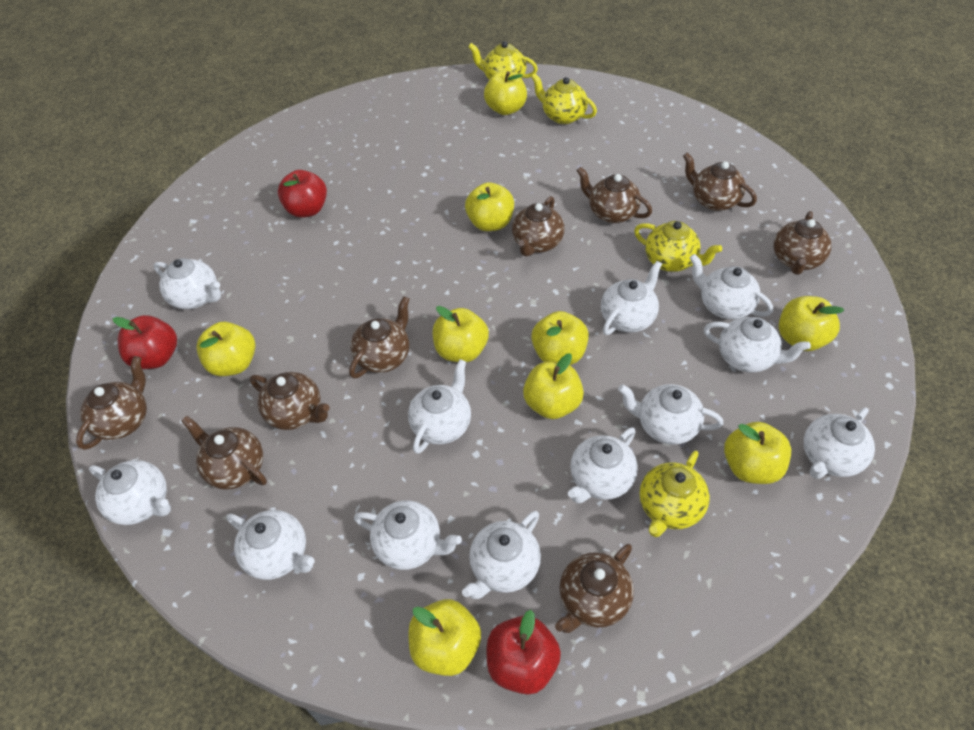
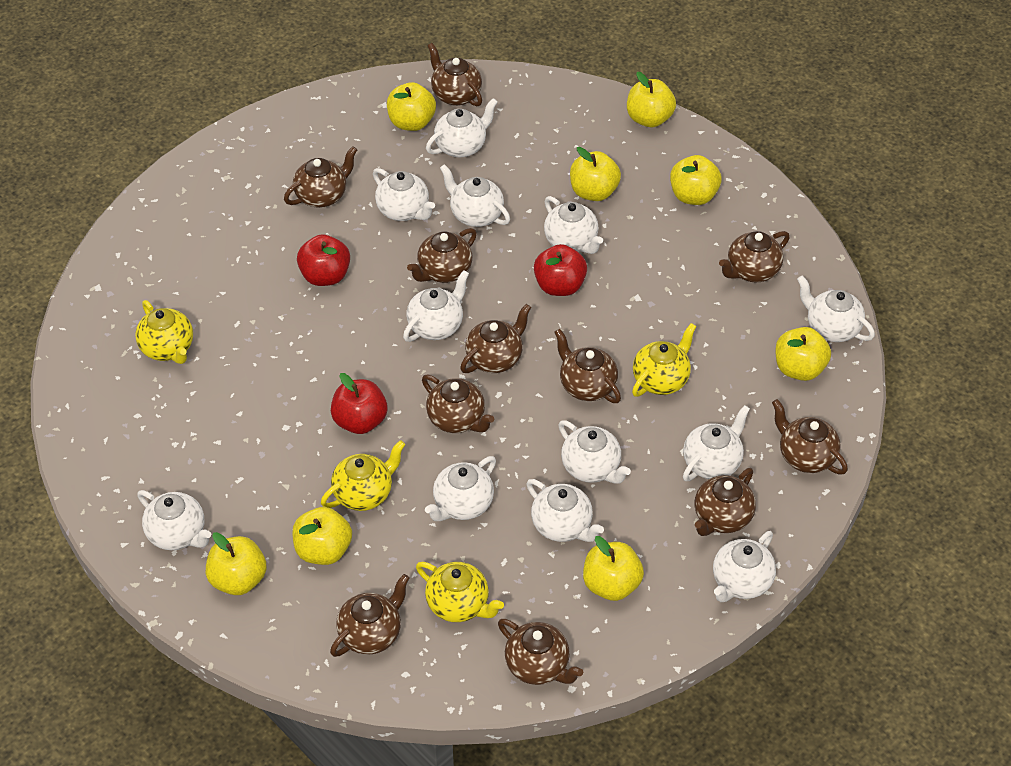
brown teapot: [76,356,147,450] [181,416,267,490] [250,372,330,430] [349,296,410,379] [512,196,565,256] [555,544,634,633] [576,167,652,223] [683,152,757,211] [774,211,831,275] = 9 -> [284,146,357,208] [330,574,409,657] [407,228,477,283] [422,375,494,433] [427,43,482,106] [460,304,531,373] [498,619,583,685] [554,329,621,403] [694,468,756,536] [719,231,790,282] [772,399,848,474] = 11
yellow apple: [196,322,256,376] [408,599,481,676] [433,306,489,362] [465,182,514,231] [484,71,527,115] [523,353,584,419] [531,311,589,365] [724,422,791,484] [779,296,844,351] = 9 -> [206,532,267,595] [292,507,352,565] [387,82,436,131] [570,147,621,201] [583,536,644,601] [627,72,676,127] [670,155,722,205] [775,327,831,381] = 8

